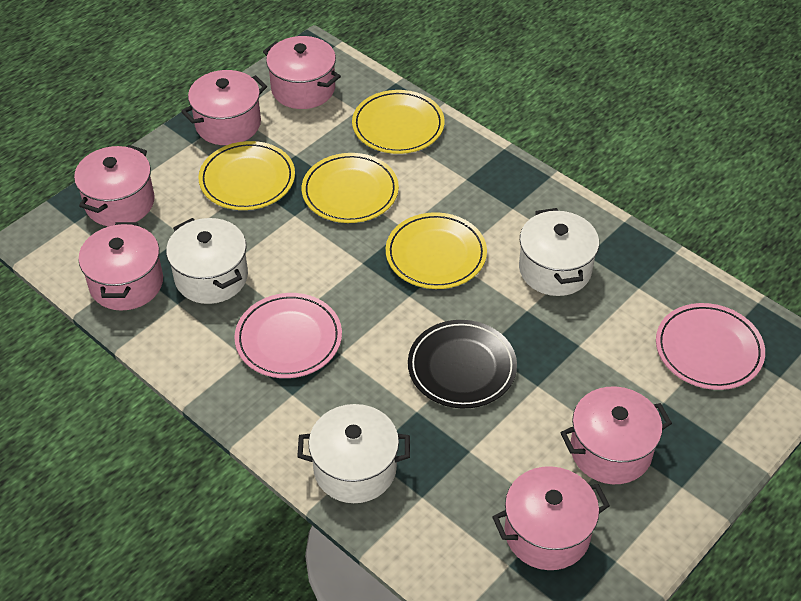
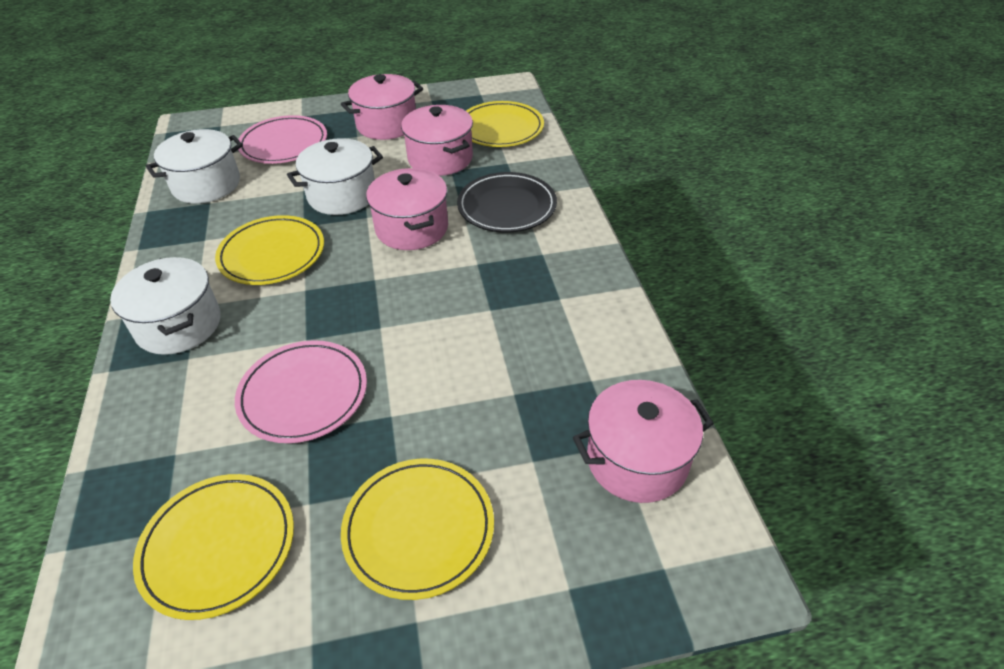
pink pot: [74,145,155,226] [78,222,163,311] [181,70,267,145] [263,36,341,109] [493,466,610,570] [560,387,672,484] = 6 -> [341,74,423,140] [366,168,448,250] [401,105,473,176] [573,380,714,503] = 4

